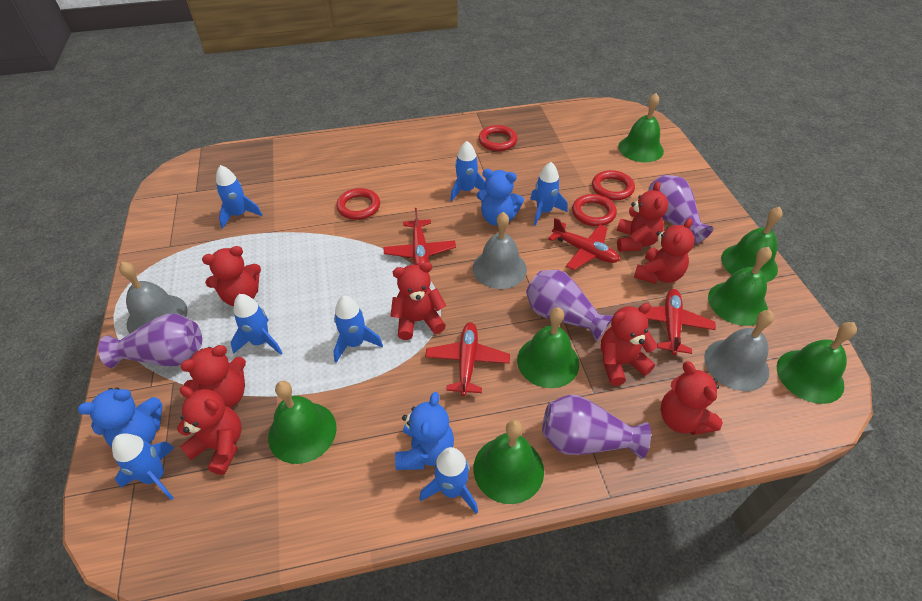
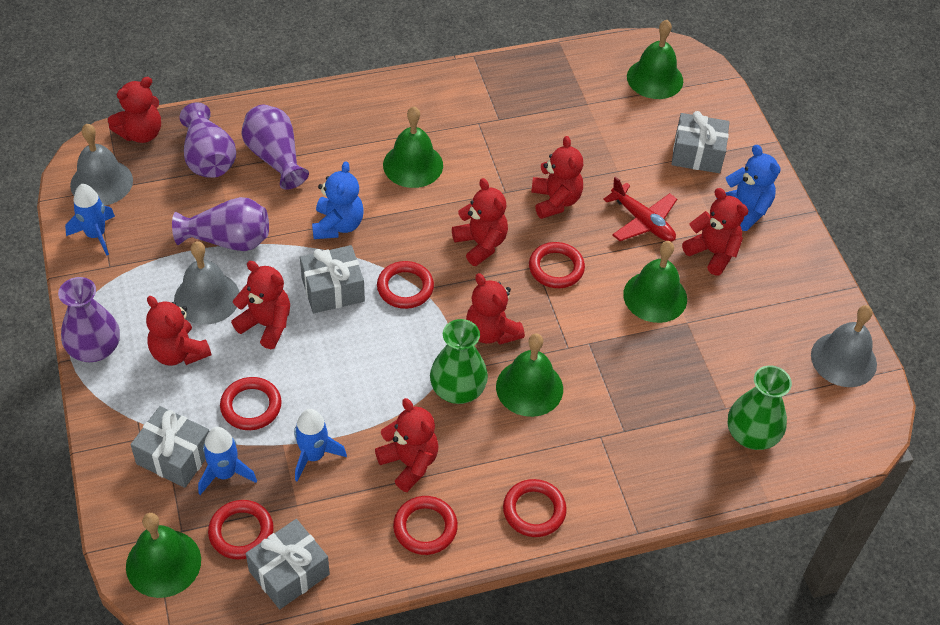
blue rocket: [112,433,174,500] [216,165,263,228] [230,294,282,355] [333,295,383,363] [419,447,478,514] [450,141,485,201] [530,162,567,226] = 7 -> [65,184,115,256] [198,427,257,495] [294,409,347,482] = 3
blue teddy bear: [78,387,162,447] [395,392,454,470] [477,169,524,226] = 3 -> [312,161,364,239] [725,145,781,231] = 2
green bell: [268,381,337,464] [473,420,544,504] [517,307,579,388] [618,93,664,162] [708,247,772,326] [721,207,783,282] [777,322,857,404] = 7 -> [126,513,201,598] [383,106,443,188] [496,334,563,417] [623,241,687,323] [627,20,683,99] = 5
green vase: none = 0 -> [430,319,488,404] [728,366,792,450] = 2
grey gift: none = 0 -> [130,406,209,488] [246,519,330,609] [300,245,365,313] [671,111,729,173] = 4
red plane: [383,208,456,266] [425,322,510,396] [548,218,620,270] [638,289,716,355] = 4 -> [603,177,677,242] = 1
red ring: [336,188,380,220] [479,125,517,151] [572,194,617,226] [592,170,635,200] = 4 -> [208,500,273,560] [220,377,282,430] [377,261,434,309] [393,496,458,555] [503,479,567,537] [529,242,585,288] = 6

